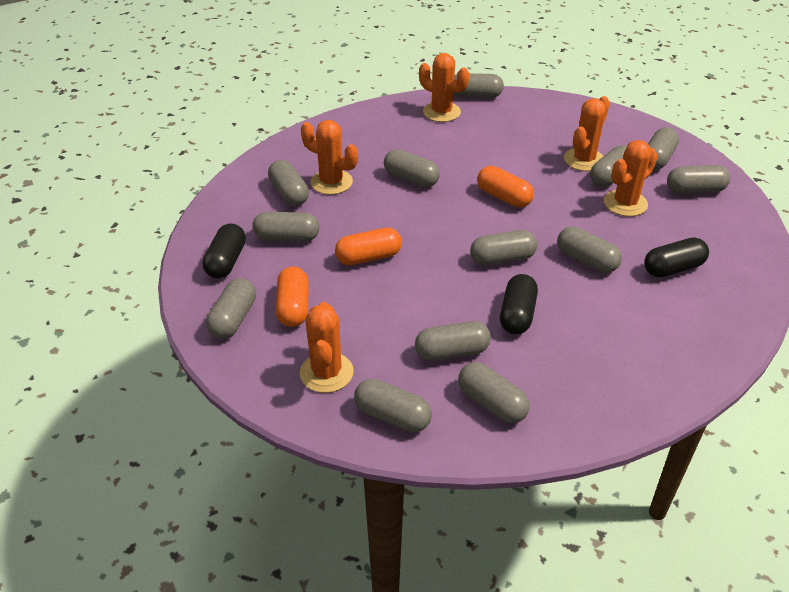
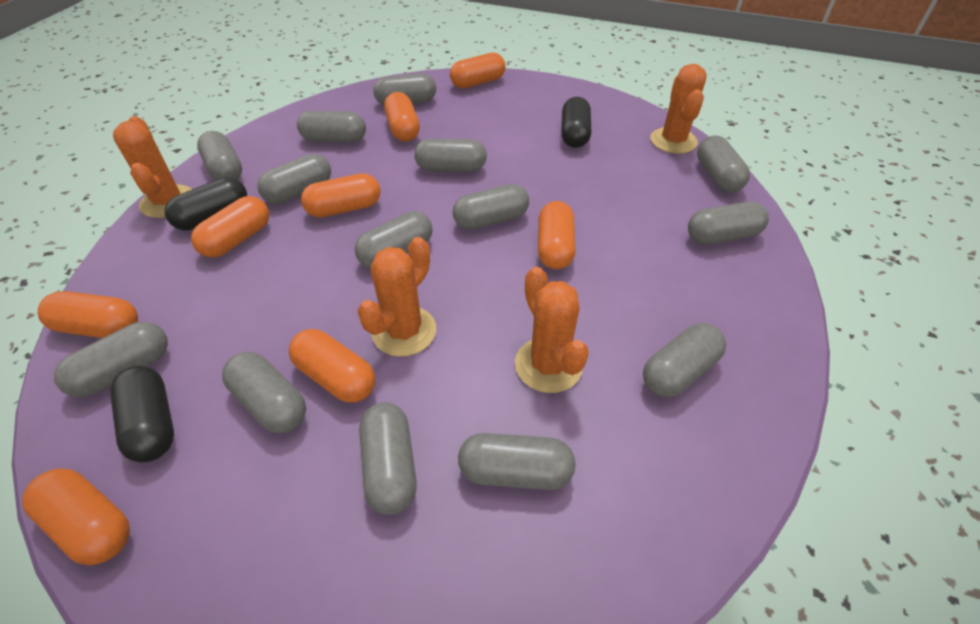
grey capsule: [206,278,256,339] [252,212,319,242] [268,160,309,206] [354,379,432,432] [384,149,440,187] [415,321,491,361] [453,73,504,98] [458,362,530,423] [470,230,537,265] [557,226,622,273] [590,145,627,187] [648,127,679,170] [667,165,730,194] = 13 -> [54,322,168,397] [197,131,242,180] [222,352,306,433] [257,154,331,204] [297,111,366,143] [355,211,433,268] [359,402,417,515] [373,73,436,105] [414,139,487,172] [453,184,529,230] [458,433,576,490] [643,323,726,398] [688,201,769,244] [697,135,750,192] = 14
orange cactus: [300,302,354,393] [301,120,358,195] [419,53,469,122] [564,96,610,171] [604,140,658,216] = 5 -> [113,116,192,218] [357,237,436,357] [515,267,589,393] [651,64,707,154] = 4
orange capsule: [276,267,309,327] [335,228,402,265] [477,166,534,207] = 3 -> [22,469,130,565] [38,291,138,338] [191,196,269,258] [289,329,375,403] [301,173,381,218] [384,92,420,142] [450,52,505,89] [538,201,575,269] = 8

